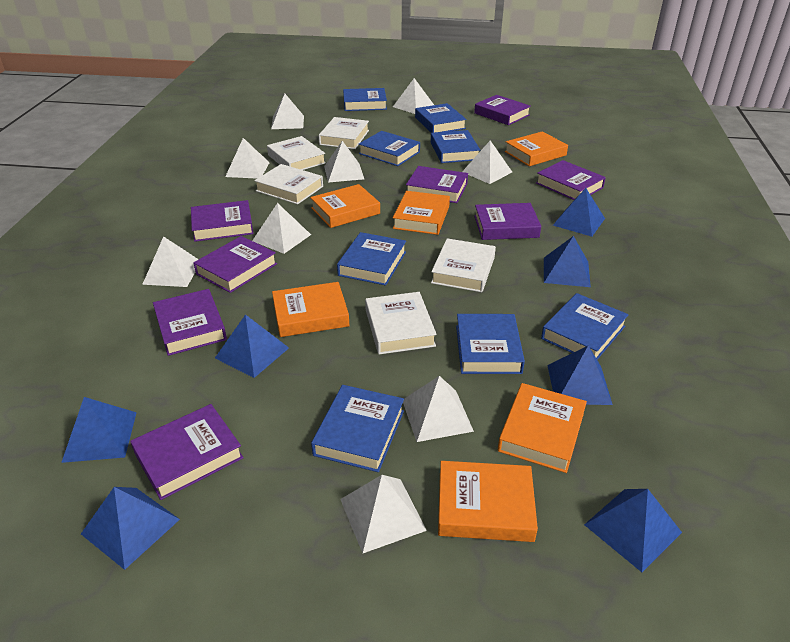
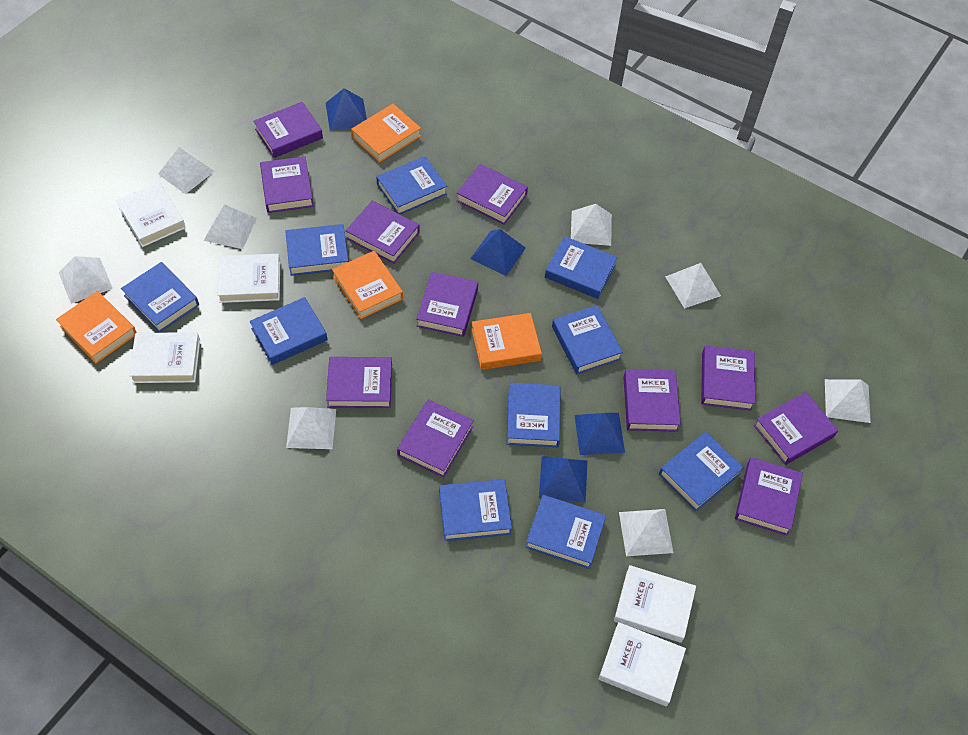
blue book: [311,385,404,472] [337,232,406,286] [343,88,387,111] [359,131,420,166] [415,103,467,133] [431,130,480,163] [456,314,525,374] [541,293,629,360] = 8 -> [121,262,199,333] [249,297,327,365] [285,224,348,276] [376,156,447,214] [439,479,512,541] [507,383,561,447] [525,495,606,569] [545,236,618,299] [552,305,623,374] [659,432,744,511] = 10
blue pyramid: [61,397,137,463] [81,487,180,570] [215,314,289,378] [544,236,591,287] [547,345,613,405] [553,188,605,237] [584,489,682,572] = 7 -> [326,88,367,131] [470,229,526,276] [539,456,588,502] [574,413,625,455] = 4
orange book: [272,282,349,337] [310,184,380,228] [393,191,450,235] [438,461,538,542] [498,383,587,473] [505,131,568,166] = 6 -> [56,291,137,363] [332,251,403,319] [351,104,421,163] [472,313,542,370] = 4
purple book: [130,404,244,500] [153,289,227,356] [191,200,254,242] [193,236,277,293] [406,166,468,203] [474,95,531,125] [474,203,541,240] [536,160,606,200] = 8 -> [253,102,323,158] [260,156,314,213] [326,357,392,408] [346,201,420,264] [397,399,474,478] [416,272,478,337] [457,164,528,225] [623,369,681,432] [701,345,755,411] [735,457,803,536] [754,392,838,465] = 11
white pyramid: [142,236,199,287] [225,138,270,179] [252,203,311,254] [271,94,304,129] [324,141,364,183] [340,475,427,553] [393,78,434,114] [403,376,474,442] [462,140,512,184] = 9 -> [59,256,113,304] [158,147,215,194] [204,204,257,249] [286,407,336,449] [571,204,612,246] [619,509,673,556] [665,263,721,309] [825,379,871,423] = 8

